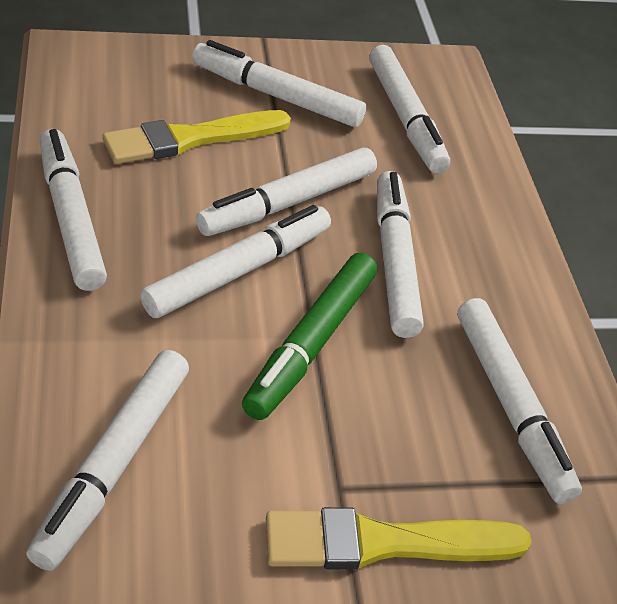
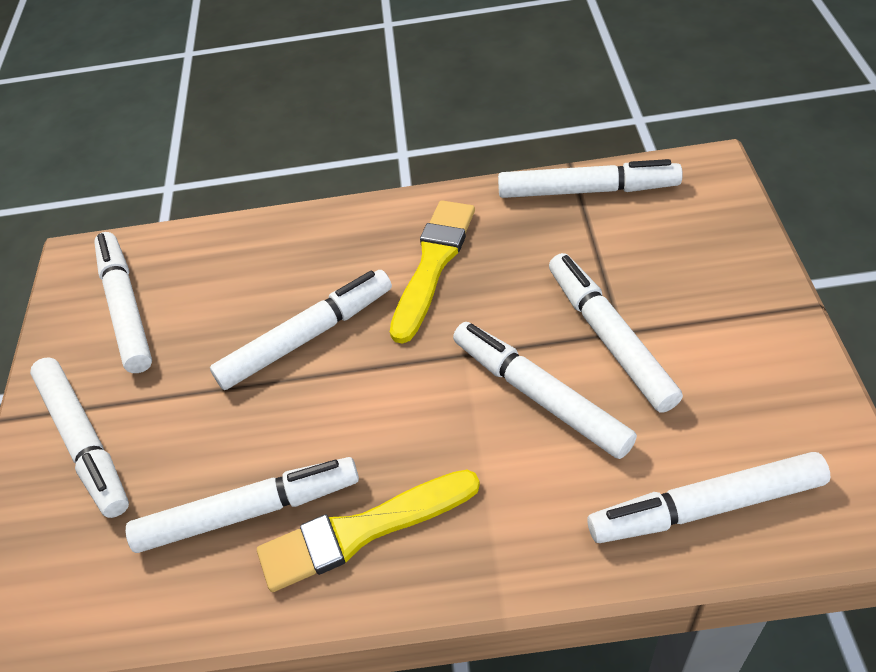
green marker: [242,253,377,420] = 1 -> none = 0

